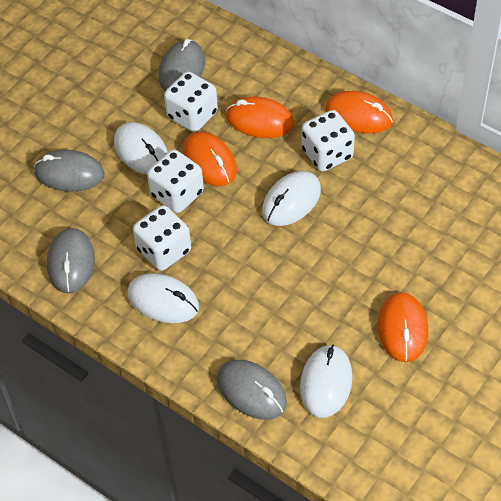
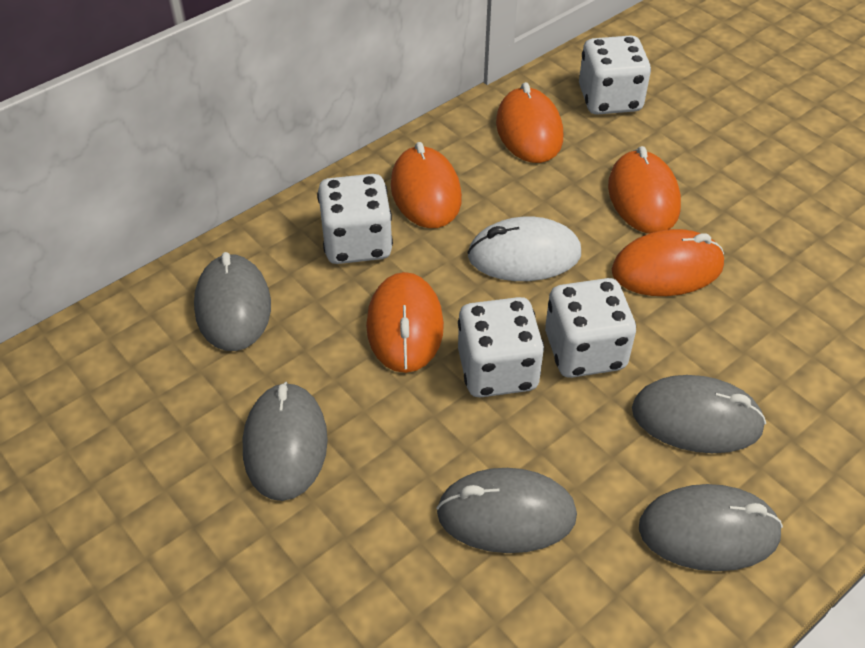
grey mouse: [34,150,104,192] [47,228,95,293] [158,39,205,91] [217,360,287,420] = 4 -> [194,252,271,351] [243,382,328,501] [436,468,577,553] [632,375,766,453] [639,484,783,571] = 5
orange mouse: [183,132,237,186] [226,97,294,138] [325,91,393,134] [378,292,428,362] = 4 -> [366,272,444,373] [391,142,462,228] [496,82,563,163] [608,146,681,234] [612,229,724,296] = 5
white mouse: [114,122,168,174] [127,273,199,323] [262,171,321,226] [300,344,352,418] = 4 -> [467,217,581,281] = 1

